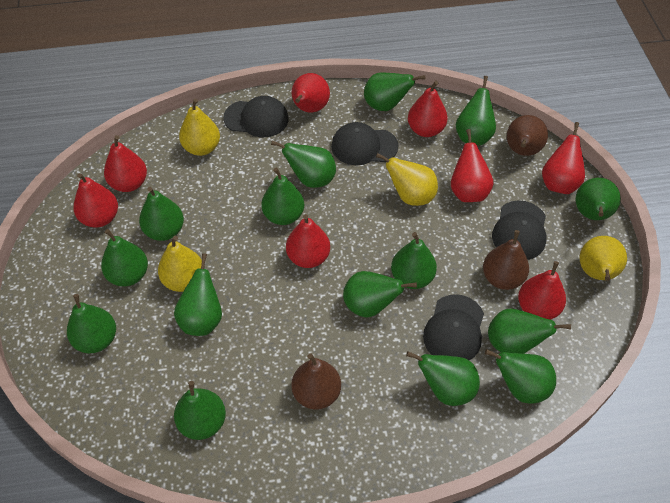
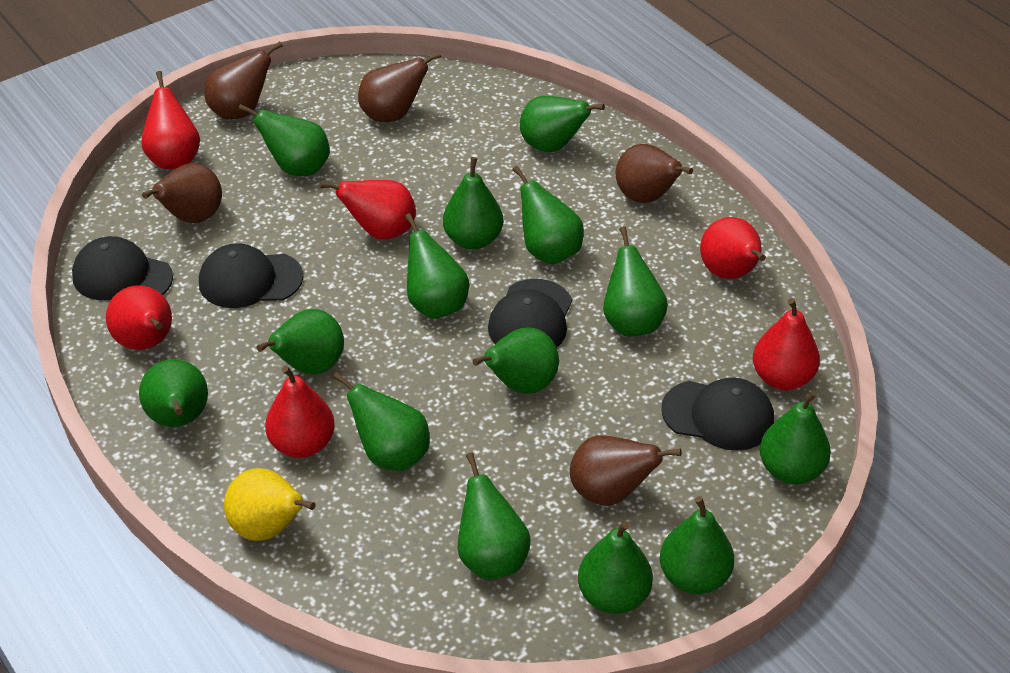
brown pear: [291,354,341,410] [483,230,529,290] [507,115,548,156] = 3 -> [142,163,222,223] [205,41,283,120] [358,52,441,122] [570,435,682,506] [616,144,693,203] = 5
green pear: [67,294,116,353] [101,229,148,286] [139,187,184,241] [174,253,222,336] [174,381,226,440] [261,167,304,225] [271,141,336,188] [343,271,417,317] [364,72,425,111] [391,232,437,289] [406,351,480,406] [456,76,496,145] [485,349,556,404] [488,309,571,353] [576,178,621,220] = 15 -> [139,359,208,427] [238,104,330,176] [257,309,344,374] [333,372,430,471] [405,213,469,319] [443,157,503,250] [458,453,531,579] [472,328,559,394] [513,166,584,264] [520,96,605,152] [578,521,653,614] [603,226,668,336] [660,496,734,594] [760,390,831,484] = 14
red pear: [74,173,118,228] [104,135,147,192] [286,214,330,268] [292,73,330,112] [408,81,448,137] [451,129,493,202] [518,261,566,320] [542,122,585,194] = 8 -> [106,285,172,350] [141,71,200,169] [265,366,335,458] [320,180,416,239] [700,217,766,279] [753,298,820,390] = 6
yellow pear: [158,236,202,292] [179,99,220,156] [376,153,438,206] [579,236,627,281] = 4 -> [224,468,316,541] = 1

